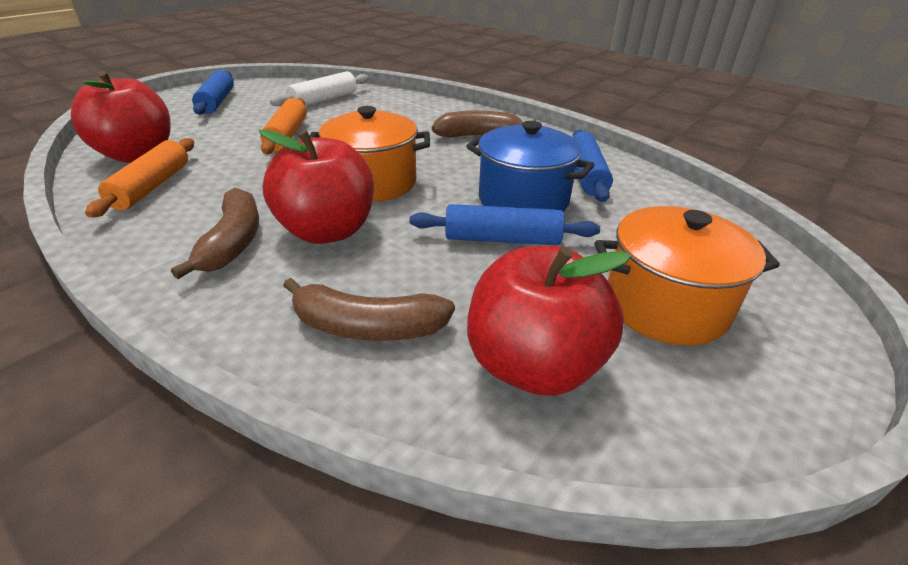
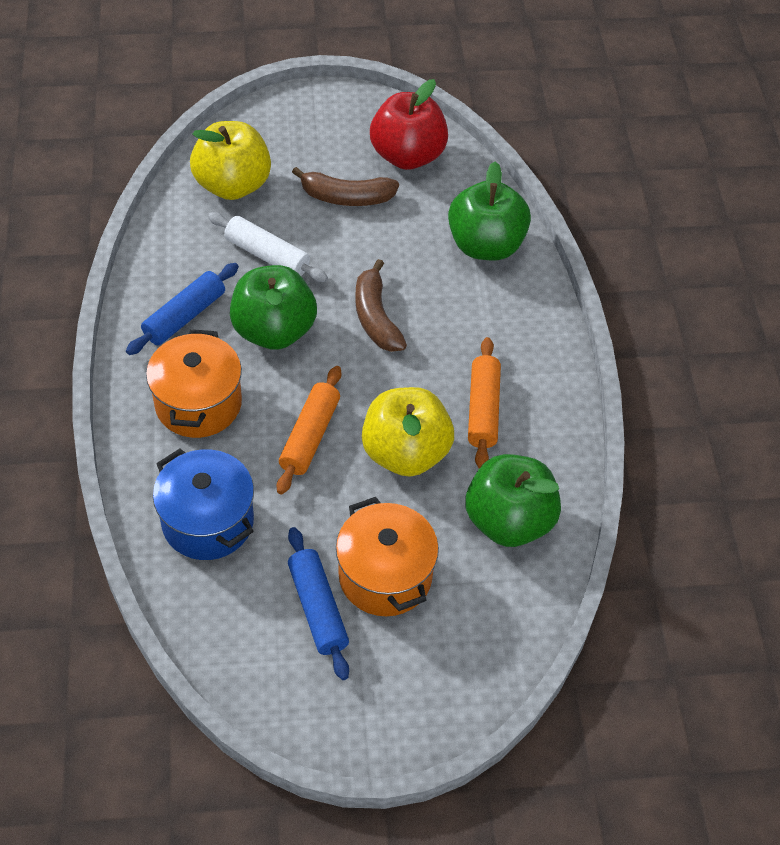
blue rolling pin: [192,70,234,115] [410,204,600,245] [572,130,613,202] = 3 -> [126,263,239,355] [288,527,349,680] = 2
brown banana: [171,188,259,279] [283,278,455,341] [432,110,523,138] = 3 -> [292,167,399,206] [355,259,407,352] = 2
green apple: none = 0 -> [230,265,317,350] [448,162,531,261] [465,454,561,547] = 3
red apple: [71,71,171,163] [259,129,374,244] [467,245,631,396] = 3 -> [370,79,448,170] = 1
yellow apple: none = 0 -> [190,121,271,200] [362,387,454,477] = 2

